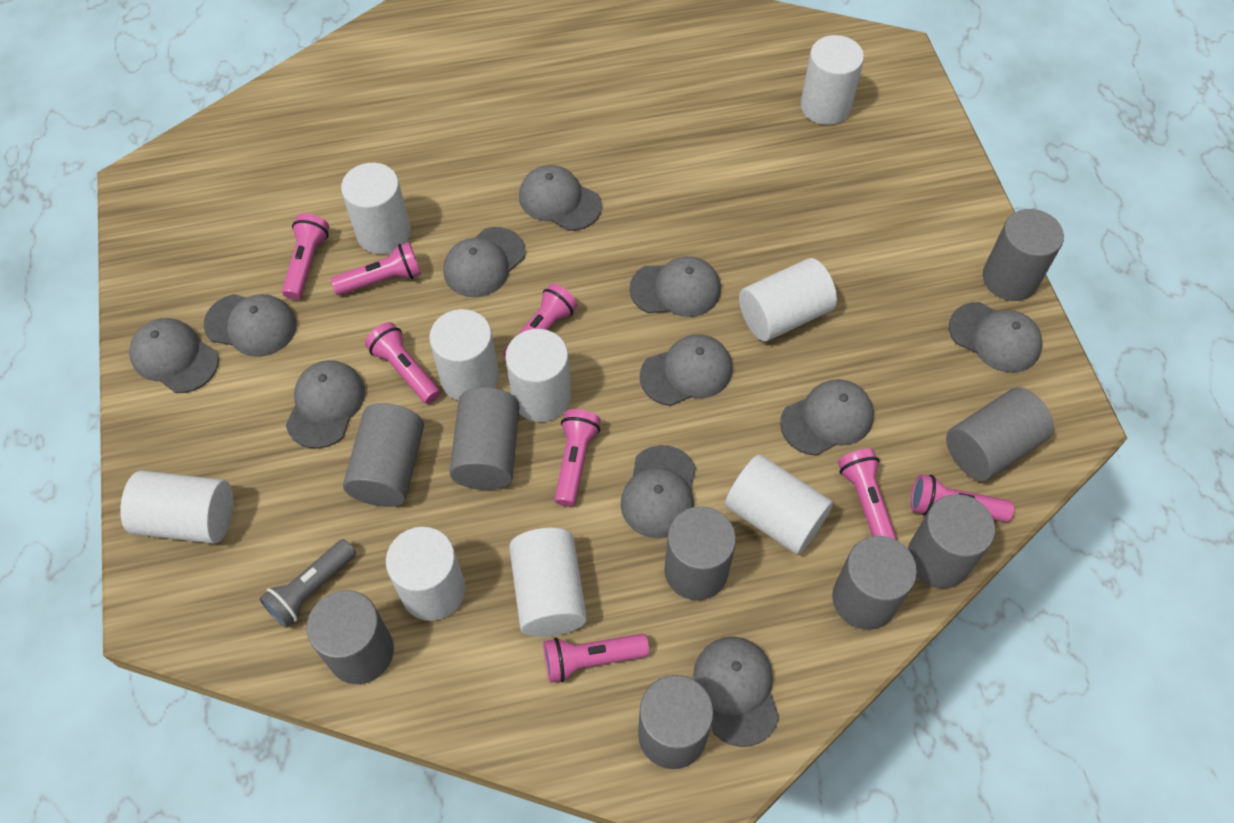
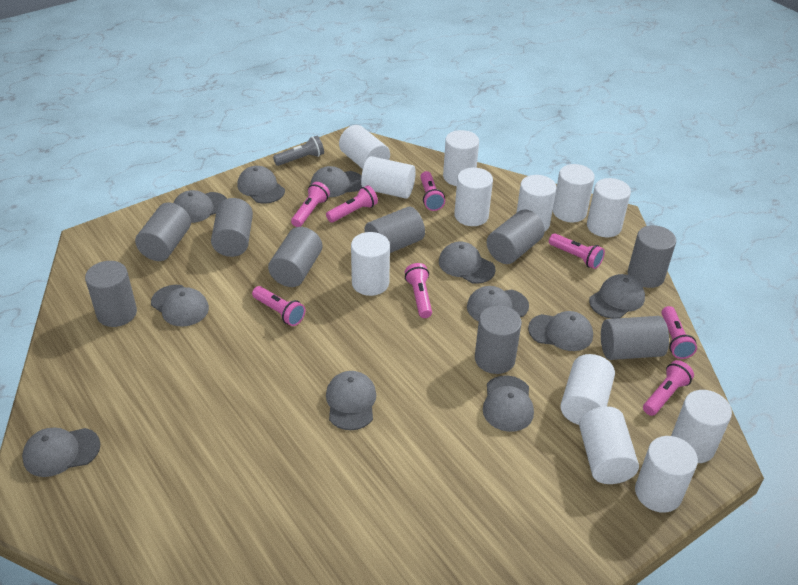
white cylinder: [120,471,233,543] [341,163,411,254] [386,527,465,621] [429,309,499,400] [505,329,571,422] [509,528,587,637] [725,454,833,555] [739,258,837,341] [801,35,864,125] = 9 -> [339,125,390,169] [351,232,390,296] [361,156,416,199] [443,130,479,186] [454,168,493,226] [516,175,557,231] [553,164,595,222] [560,354,615,425] [579,406,639,484] [587,178,631,237] [635,436,698,513] [671,390,732,463] = 12

